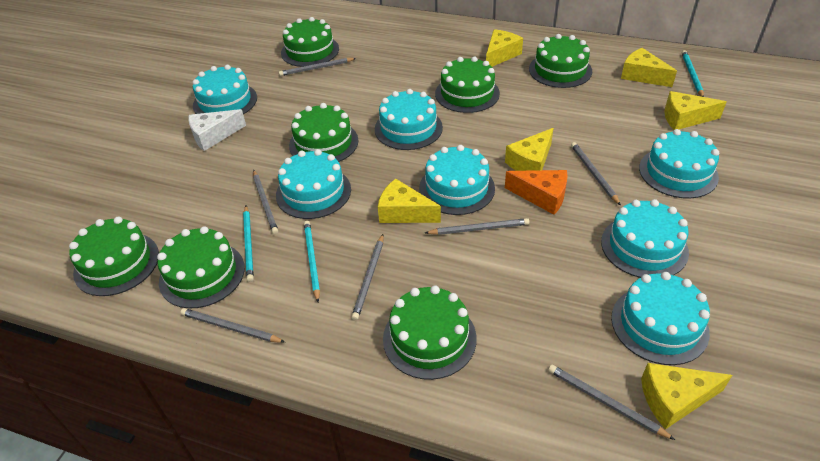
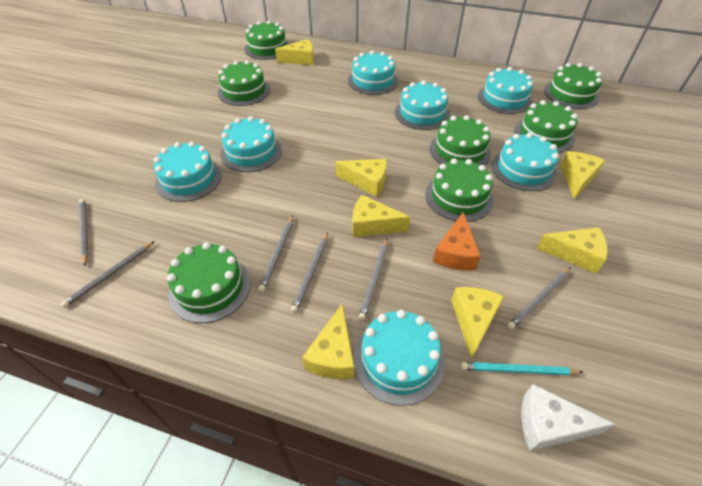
grey pencil: [180,308,285,343] [253,170,278,234] [279,58,356,76] [351,234,384,320] [425,218,529,235] [548,365,675,440] [571,142,621,206] = 7 -> [60,241,155,308] [79,199,88,266] [258,216,293,292] [291,233,328,313] [358,238,388,320] [507,267,571,329] = 6
turquoise pencil: [243,206,254,282] [304,221,320,302] [682,50,704,97] = 3 -> [461,362,583,375] = 1
yellow cheese: [378,179,441,223] [486,29,523,67] [505,128,554,171] [621,48,677,87] [641,363,732,429] [665,91,726,130] = 6 -> [275,39,314,65] [302,304,355,379] [336,159,387,197] [353,195,410,237] [451,287,504,360] [537,227,608,274] [560,151,605,199] = 7

